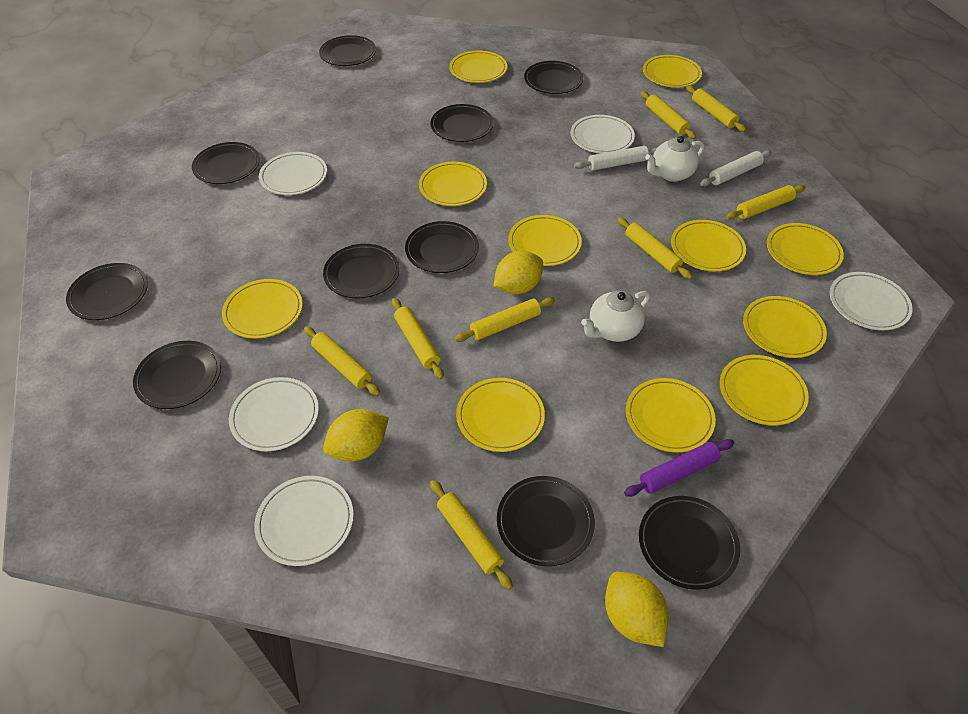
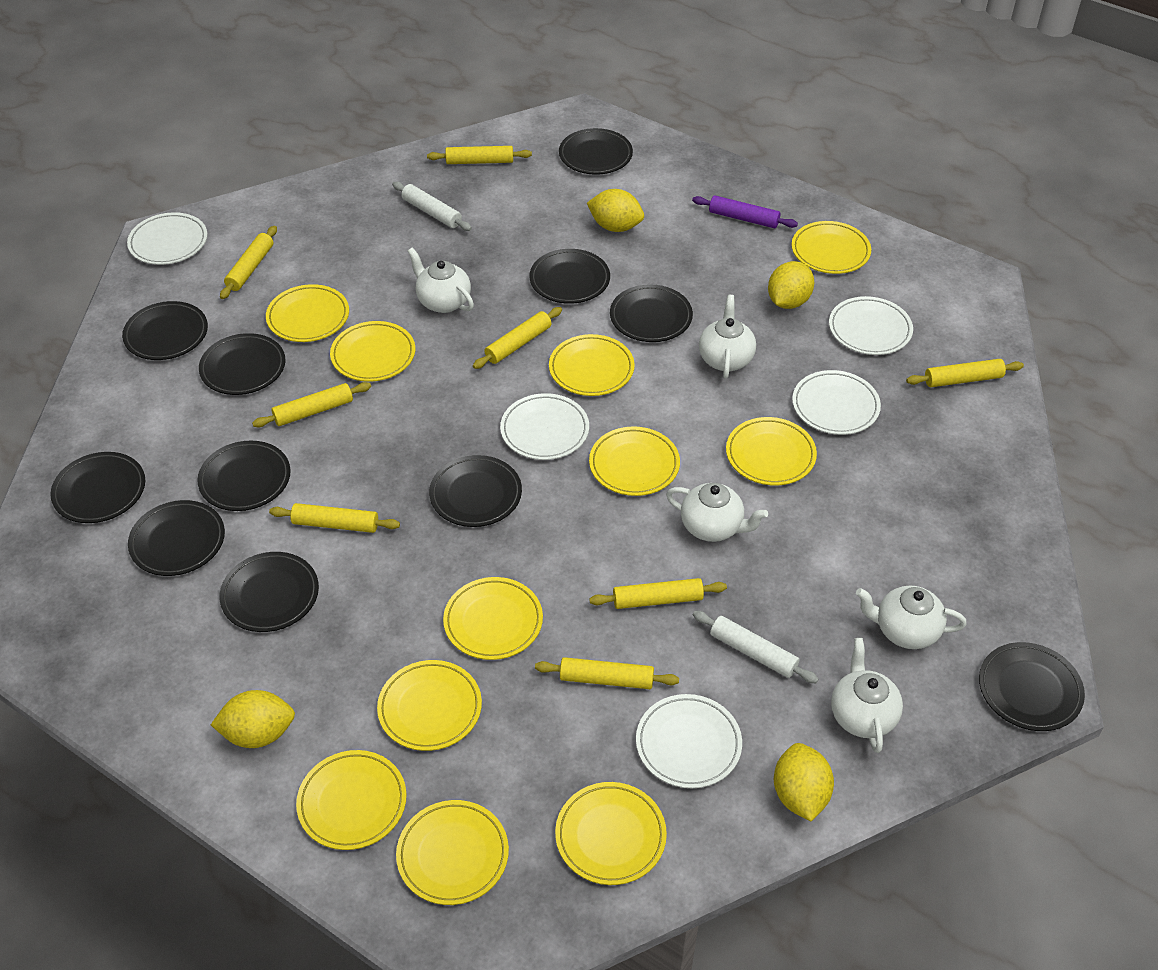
black plate: [66,263,148,320] [133,341,221,409] [192,142,260,184] [319,35,376,66] [323,244,399,298] [405,221,479,273] [430,104,493,142] [497,476,595,566] [524,61,583,94] [639,496,740,590] = 10 -> [51,452,145,523] [122,301,208,360] [128,500,225,576] [197,441,291,511] [199,333,285,395] [220,552,319,632] [429,455,522,527] [529,249,610,304] [559,128,633,175] [610,284,693,342] [979,642,1085,731] = 11
white teapot: [581,291,650,342] [645,136,704,182] = 2 -> [408,248,474,313] [666,483,768,542] [699,295,756,378] [831,638,903,753] [856,585,967,649] = 5
yellow lemon: [323,409,389,461] [494,251,543,294] [605,572,669,647] = 3 -> [211,690,295,748] [587,189,644,232] [768,261,814,309] [774,743,834,821] = 4

